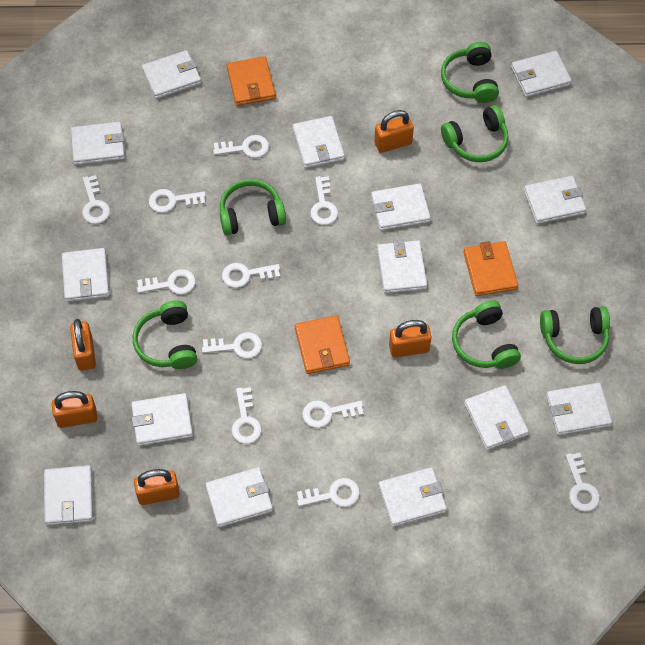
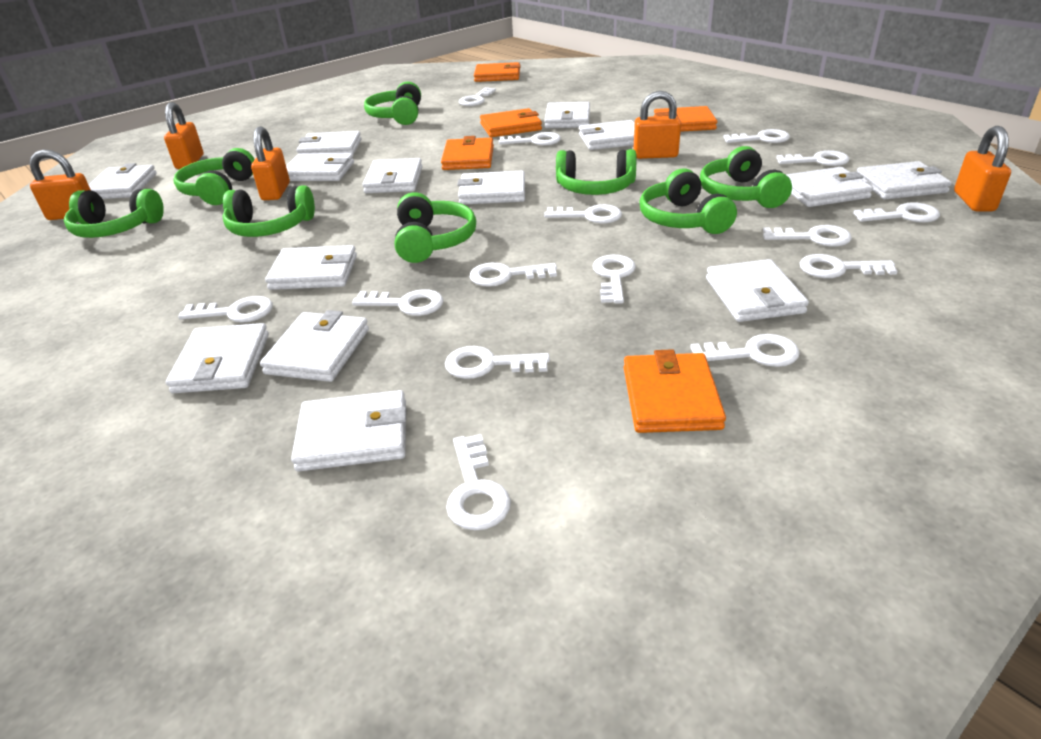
green headphones: [133,300,197,369] [220,179,286,235] [441,42,499,103] [441,105,509,162] [452,300,521,369] [540,306,610,364] = 6 -> [64,189,164,238] [173,148,255,205] [222,185,315,237] [364,82,421,125] [395,192,476,263] [556,149,636,195] [639,168,737,234] [700,146,792,208] = 8
orange wallet: [227,56,276,106] [295,315,350,374] [463,241,518,296] = 3 -> [441,136,494,170] [474,62,521,82] [480,108,542,137] [624,349,726,433] [654,106,717,132] = 5
white key: [82,175,110,224] [137,269,196,295] [149,189,206,213] [202,332,262,359] [213,135,269,158] [222,263,280,288] [232,387,262,444] [297,478,360,507] [302,400,364,428] [310,176,338,225] [565,453,600,512] = 11 -> [178,296,273,323] [352,289,443,316] [445,346,550,379] [446,434,511,530] [459,87,496,106] [470,263,557,287] [499,132,561,146] [544,204,622,224] [593,255,636,304] [690,334,800,367] [723,129,790,143] [763,225,852,247] [776,150,850,166] [800,254,898,278] [853,202,940,223] = 15

